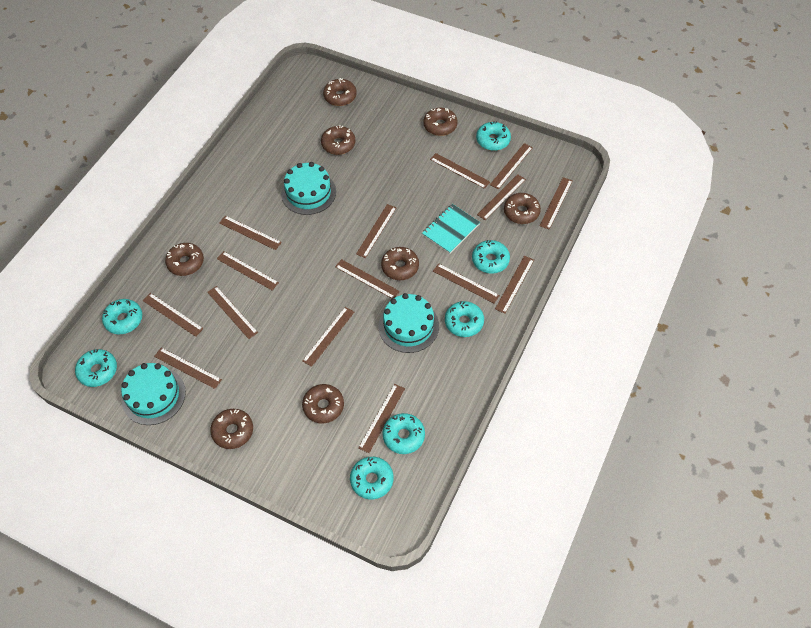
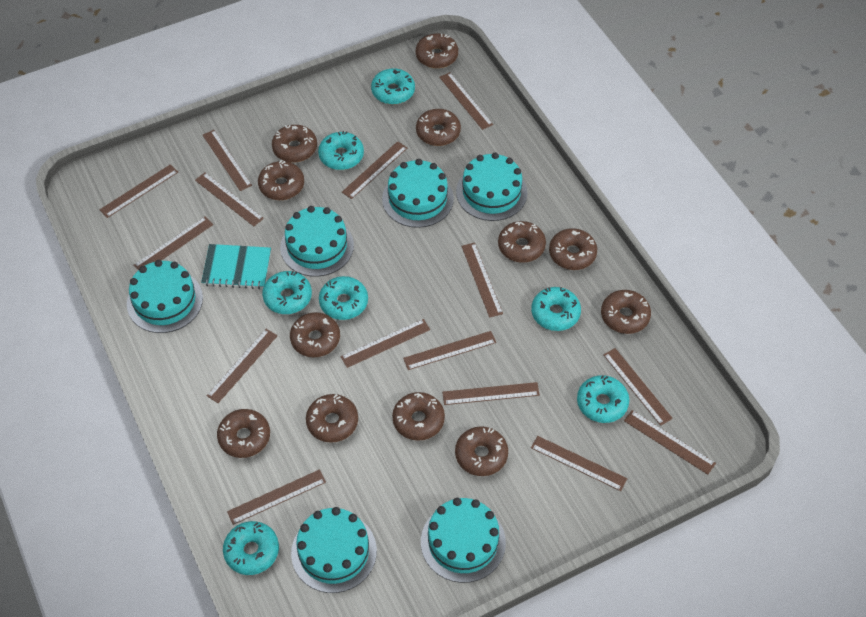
brown donut: [165,243,204,276] [210,409,253,449] [302,384,344,424] [321,125,355,155] [323,78,357,106] [381,247,419,280] [423,108,457,136] [504,193,541,224] = 8 -> [217,409,270,458] [258,160,304,200] [272,125,317,163] [290,312,340,357] [306,394,358,443] [392,392,445,441] [416,33,458,68] [416,109,461,146] [455,426,508,476] [498,221,546,263] [549,228,597,270] [601,290,651,334] = 12
turquoise cake: [121,363,186,425] [281,162,336,215] [379,293,439,353] = 3 -> [127,260,203,333] [280,206,354,277] [291,507,377,593] [382,159,454,228] [421,498,506,583] [456,152,527,221] = 6

